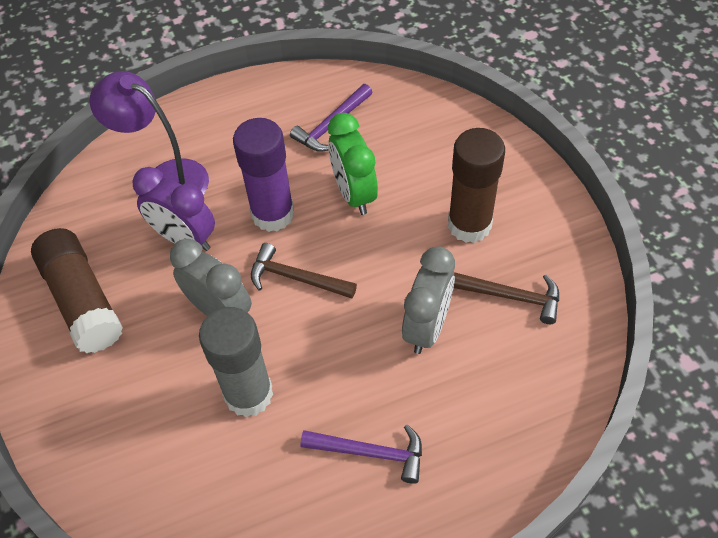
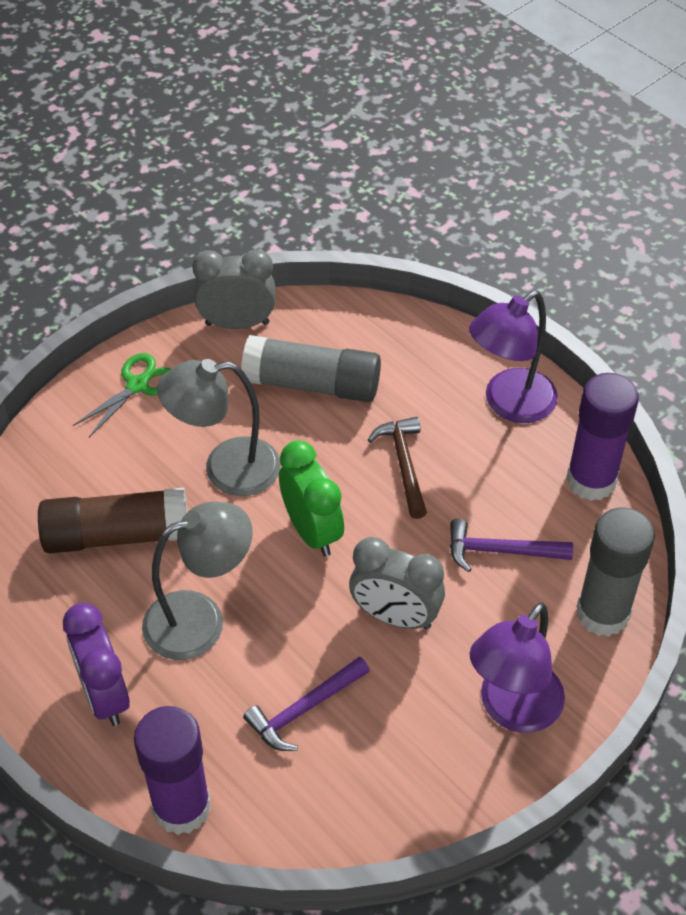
brown glue stick: [31,228,123,353] [448,128,505,243] = 2 -> [38,488,187,553] = 1
brown hammer: [251,243,357,299] [454,272,559,324] = 2 -> [368,417,427,519] = 1
green scissors: none = 0 -> [73,353,171,437] = 1
grey glue stick: [199,307,273,417] = 1 -> [241,335,381,402] [577,507,655,637] = 2
grey lamp: none = 0 -> [142,502,253,660] [157,359,281,496] = 2
purple glue stick: [233,118,294,232] = 1 -> [134,706,211,835] [566,373,639,501] = 2
purple lamp: [90,71,209,195] = 1 -> [469,291,558,423] [470,602,565,733] = 2

